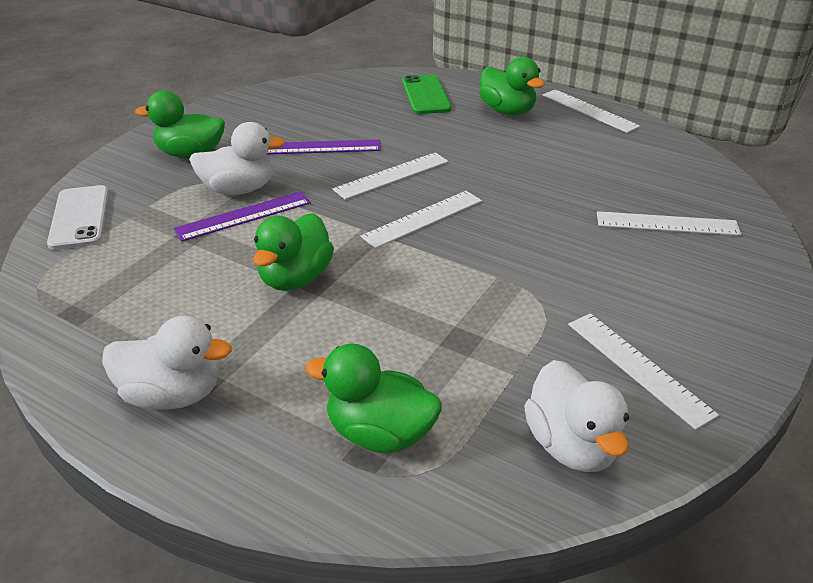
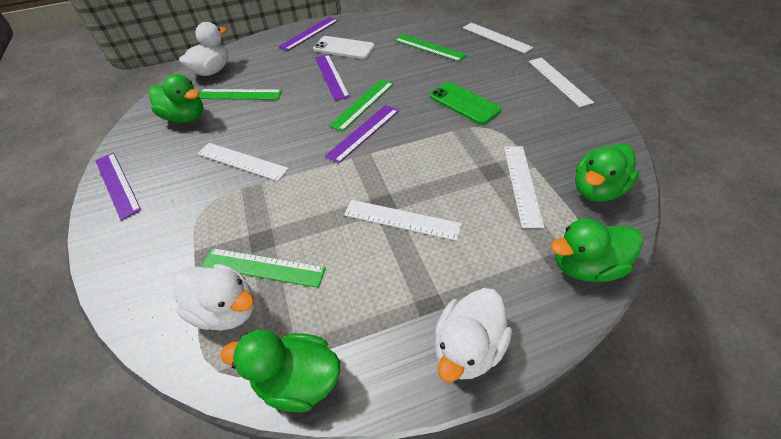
green ruler: none = 0 -> [199,89,282,100] [201,248,326,288] [329,79,394,132] [394,34,467,62] = 4
purple ruler: [173,191,311,242] [266,139,381,155] = 2 -> [95,153,141,220] [278,17,339,51] [315,54,350,101] [325,105,399,164] = 4

